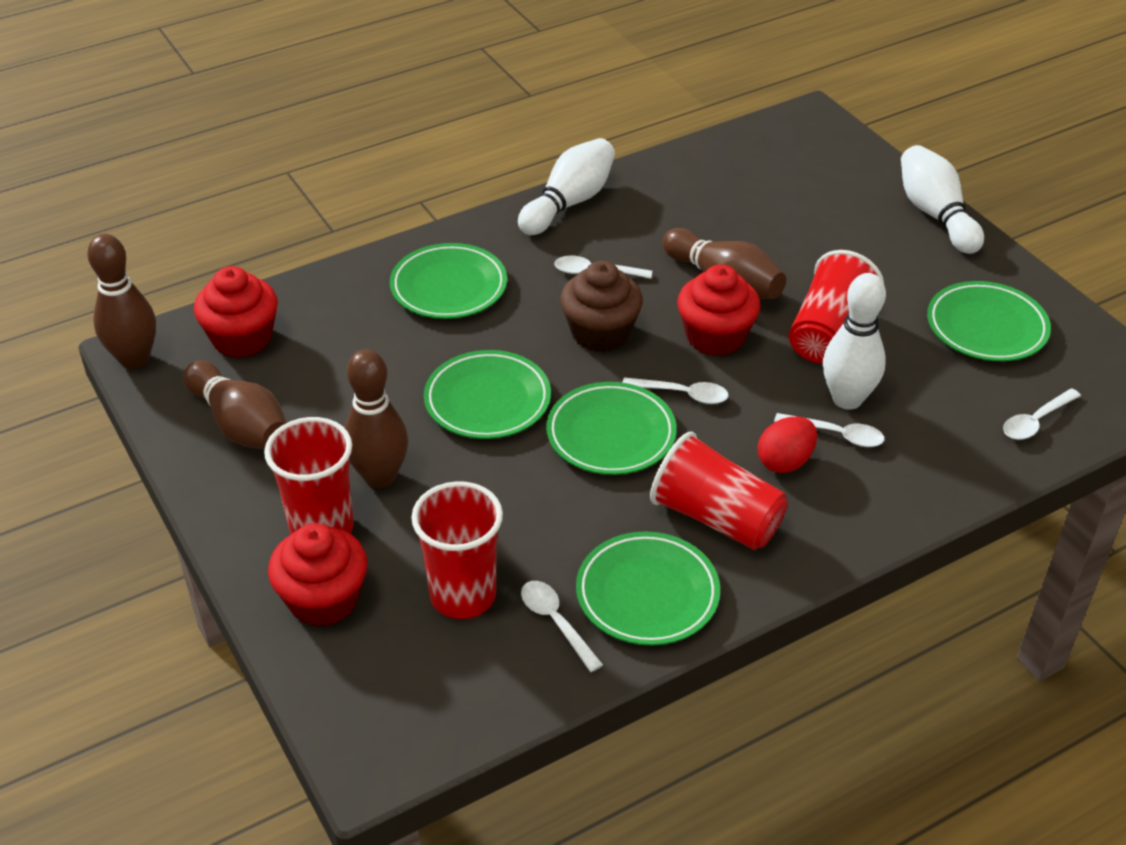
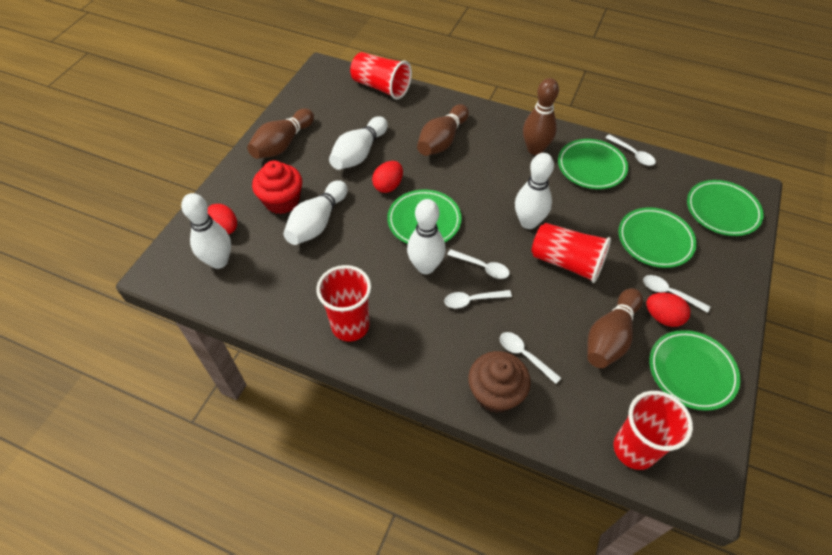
red cupcake: [194,266,278,358] [268,523,367,627] [677,264,760,356] = 3 -> [252,161,302,214] = 1
red egg: [758,416,817,473] = 1 -> [208,204,237,234] [372,161,403,193] [646,293,690,327] = 3
white bowling pin: [518,138,615,235] [823,273,886,410] [901,145,984,254] = 3 -> [181,193,231,269] [283,180,347,245] [329,116,388,170] [407,199,446,274] [515,153,554,229] = 5

